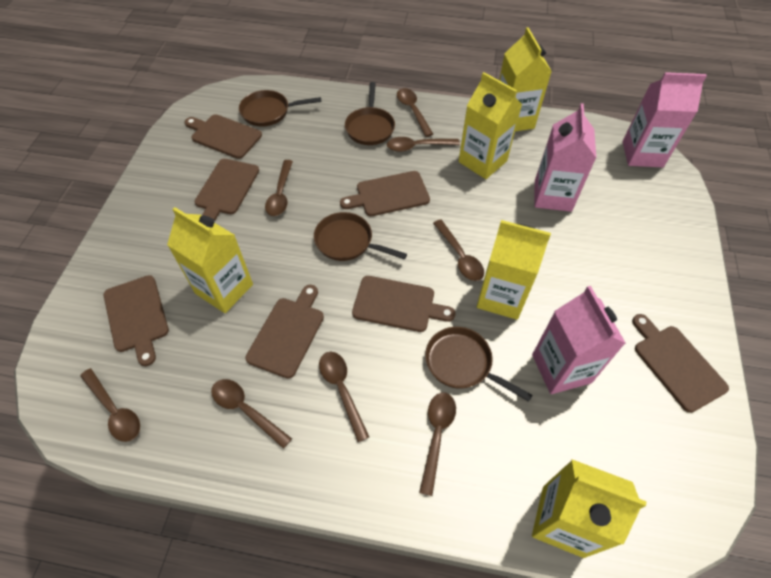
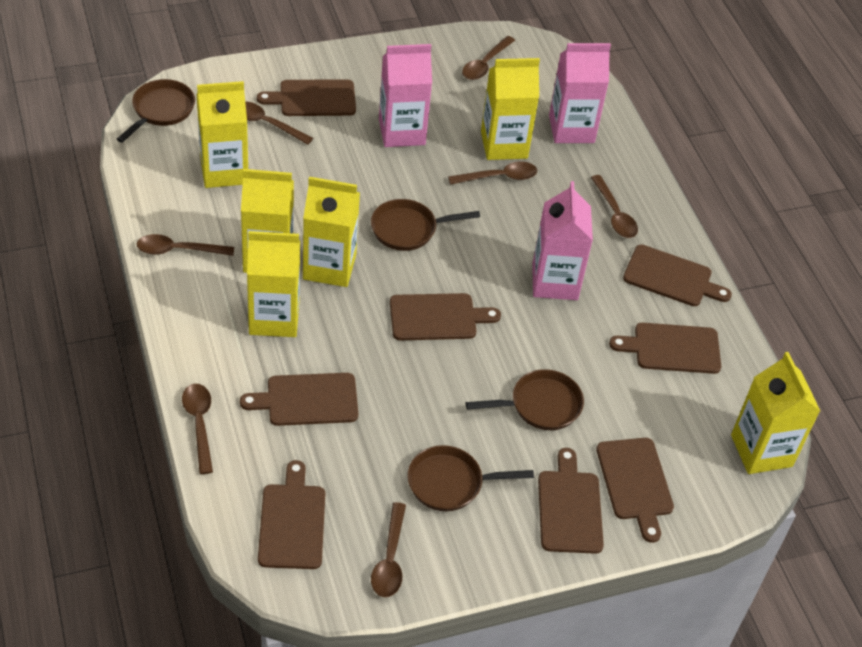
brown cutting board: [104,275,169,366] [185,114,262,159] [194,159,259,220] [245,285,324,379] [340,171,430,216] [352,276,455,332] [632,314,729,413] = 7 -> [240,373,358,426] [257,79,356,116] [258,460,325,569] [390,293,501,340] [538,448,604,554] [596,438,674,543] [609,323,721,374] [623,244,732,306] = 8
brown spoon: [80,368,140,442] [211,379,292,449] [265,160,293,216] [319,352,369,442] [387,137,460,152] [397,88,433,137] [419,393,456,496] [433,219,484,281] = 8 -> [136,234,234,256] [182,384,213,474] [245,101,313,145] [371,502,406,597] [448,162,537,185] [462,36,515,80] [591,175,638,238] = 7
yellow carton: [167,207,253,313] [459,72,522,179] [477,220,551,320] [499,27,552,131] [532,459,647,558] = 5 -> [196,81,248,188] [241,169,294,273] [247,231,300,337] [303,177,360,287] [481,58,540,160] [731,352,820,474] = 6

